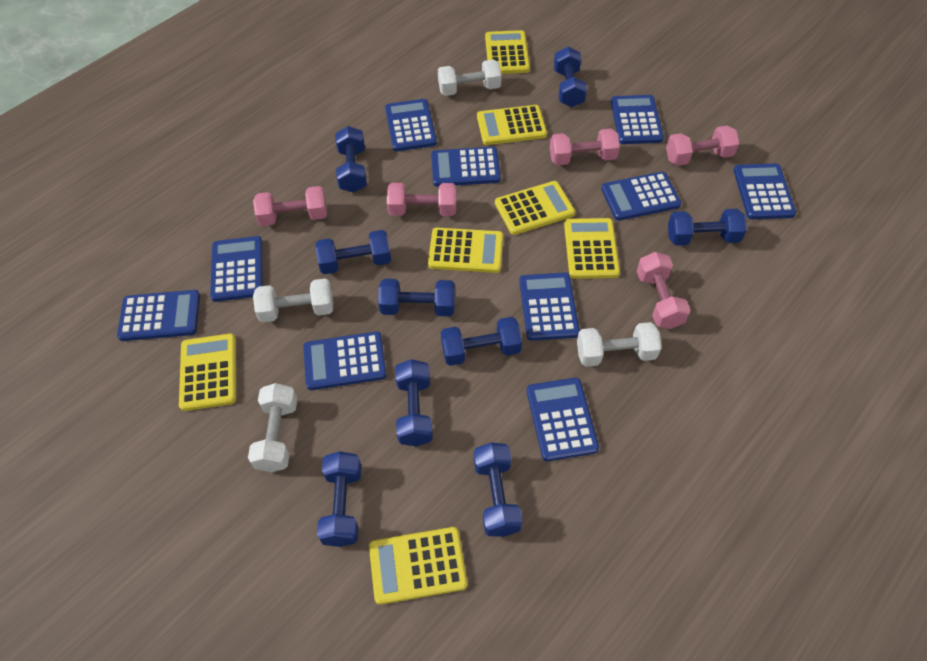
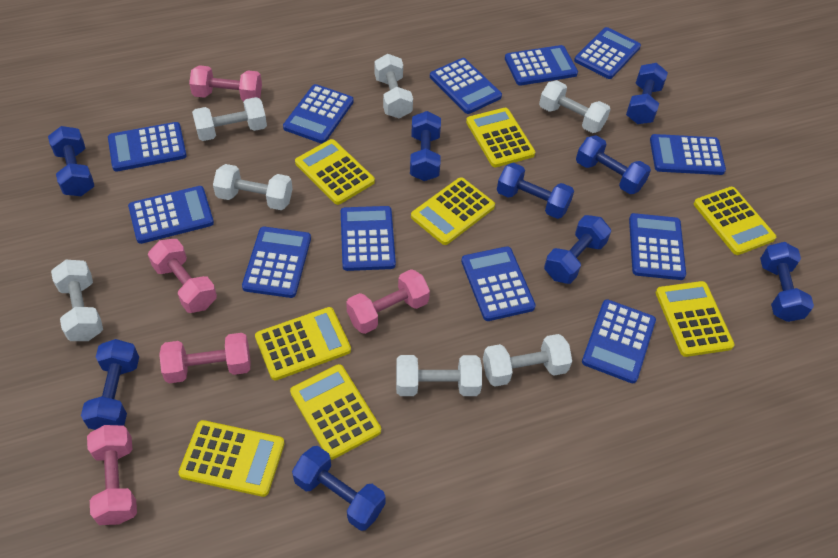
blue calculator: [117,290,200,341] [210,236,263,302] [303,331,387,390] [385,99,437,151] [431,147,501,187] [519,273,580,341] [526,378,599,461] [601,172,681,221] [611,95,664,144] [733,163,796,219] = 10 -> [108,122,187,171] [128,186,214,244] [242,227,311,298] [283,84,354,144] [341,206,396,271] [430,58,502,114] [461,246,536,321] [505,45,578,85] [574,27,641,79] [582,299,656,383] [629,213,686,280] [650,134,726,175] = 12
white dumbbell: [248,383,297,472] [253,279,333,323] [438,59,502,96] [577,322,661,367] = 4 -> [51,260,103,341] [192,97,267,141] [213,164,293,210] [375,54,413,119] [396,355,482,396] [483,334,572,386] [539,80,610,133] = 7
yellow calculator: [179,333,236,411] [369,527,467,605] [428,228,503,273] [477,105,547,145] [485,30,530,74] [495,181,575,235] [564,218,620,279] = 7 -> [178,420,284,497] [255,307,351,380] [290,364,381,460] [295,139,375,205] [411,177,495,245] [466,108,535,167] [655,281,735,357] [694,187,776,255] = 8

